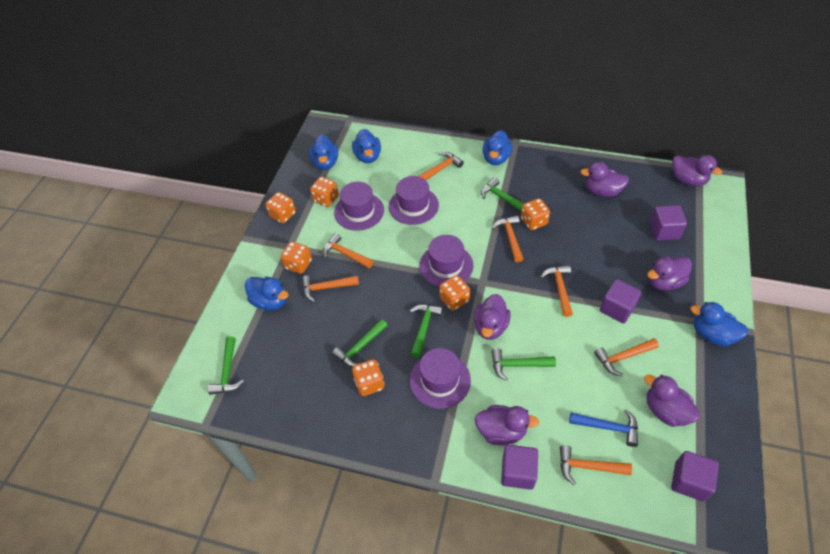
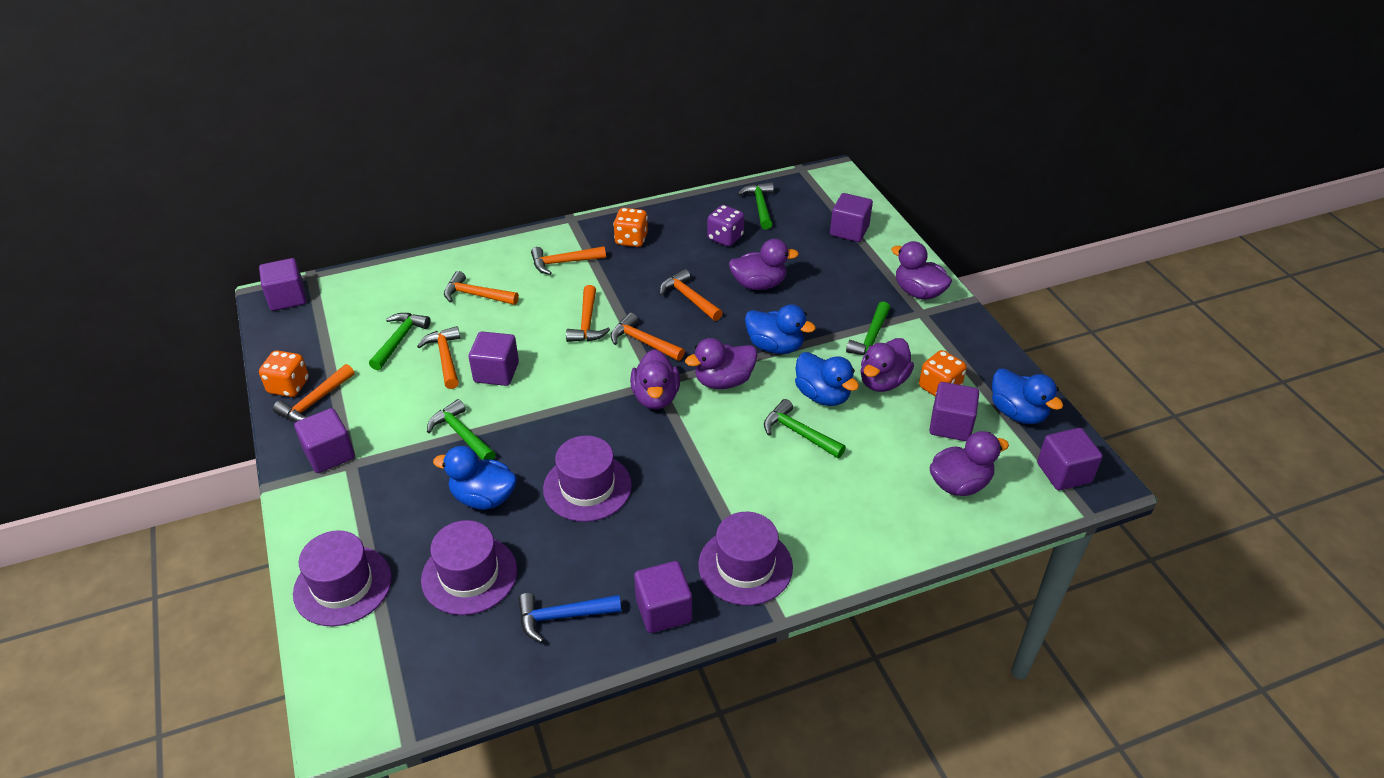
blue duck: [245,277,288,310] [309,135,338,170] [352,129,381,163] [483,130,512,165] [690,302,748,346] = 5 -> [433,446,517,510] [745,304,816,354] [795,352,859,406] [992,368,1063,424] = 4
orange dice: [265,192,296,223] [281,242,312,274] [310,177,339,207] [352,359,384,396] [439,275,470,311] [521,198,550,230] = 6 -> [259,350,309,397] [613,208,648,247] [919,350,967,397] = 3
purple cube: [501,445,538,490] [600,279,641,323] [649,205,687,241] [671,451,719,501] = 4 -> [259,258,306,311] [294,408,355,473] [469,331,519,386] [634,561,692,633] [830,193,873,242] [929,382,979,441] [1037,428,1103,490] = 7
purple dice: none = 0 -> [707,205,744,246] = 1

